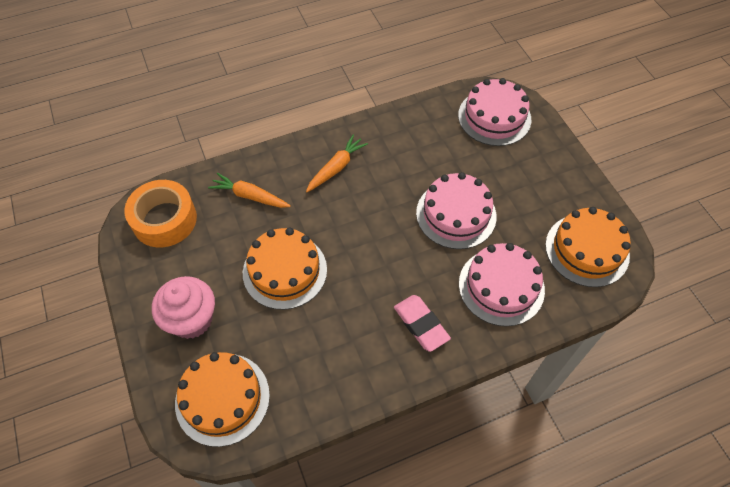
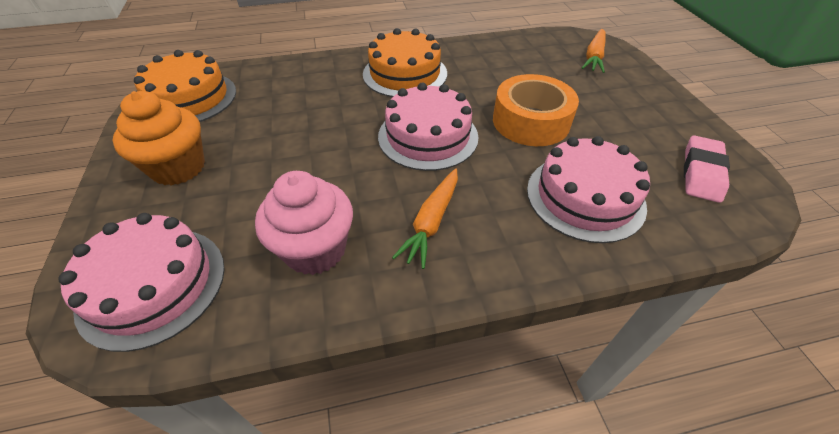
orange cake: [175,352,270,447] [243,228,327,310] [545,207,631,287] = 3 -> [134,50,236,122] [363,28,447,97] = 2
orange cupcake: none = 0 -> [113,91,205,185] = 1

